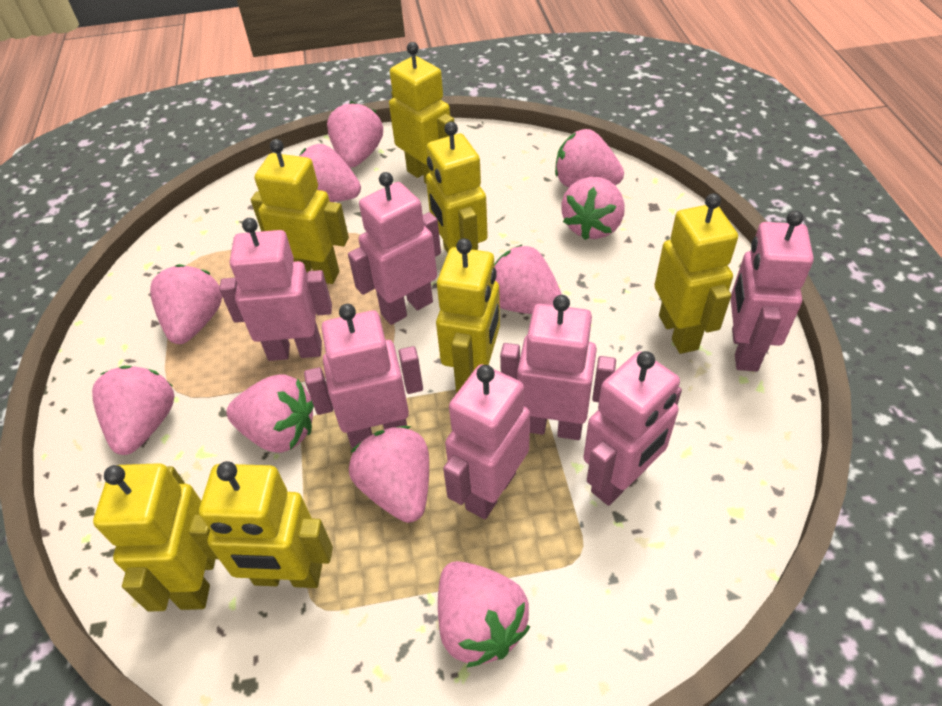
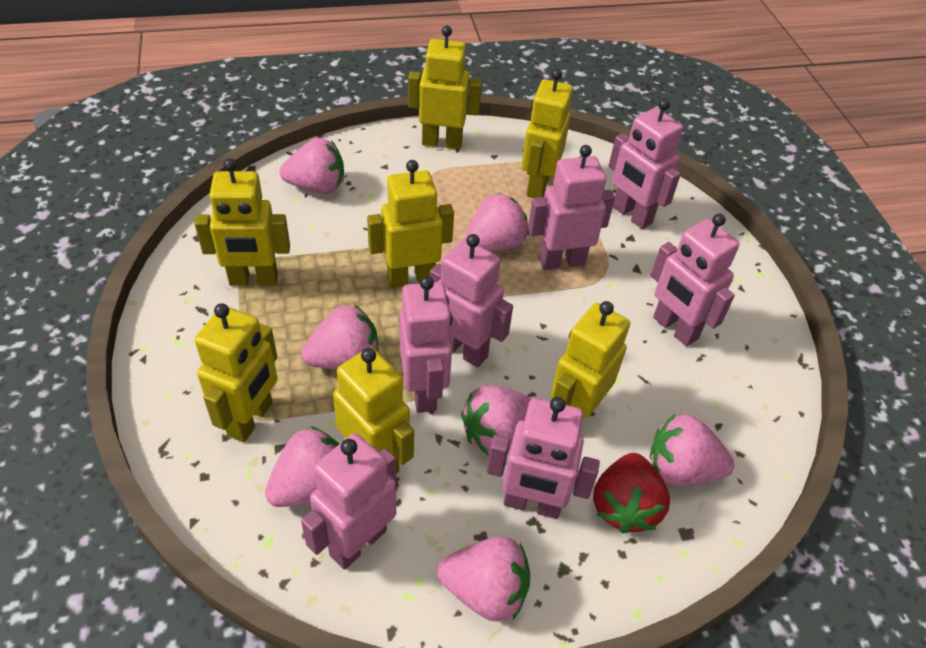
pink strawberry: [92,366,175,455] [150,264,222,344] [226,375,314,453] [299,144,361,202] [327,101,383,168] [349,426,429,523] [438,561,530,667] [494,244,562,314] [555,129,624,188] [561,177,625,240] = 10 -> [265,426,339,507] [280,138,344,194] [301,305,378,370] [437,537,530,622] [461,385,531,455] [464,193,529,251] [650,413,735,486] = 7
red strawberry: none = 0 -> [593,453,670,534] = 1

